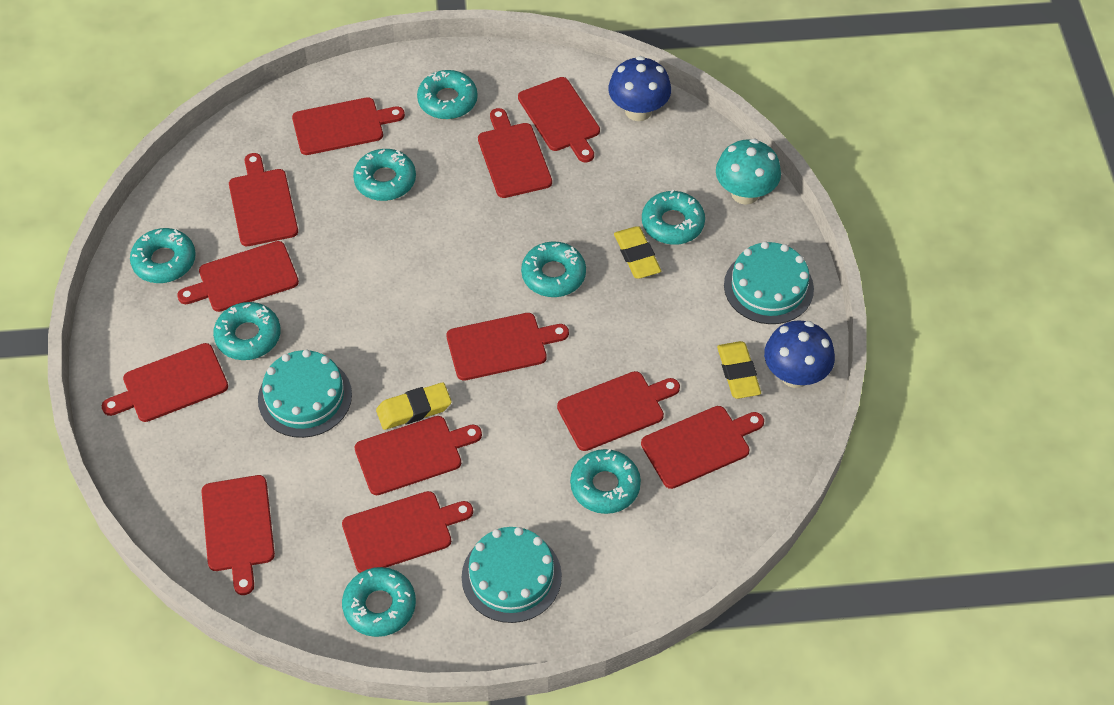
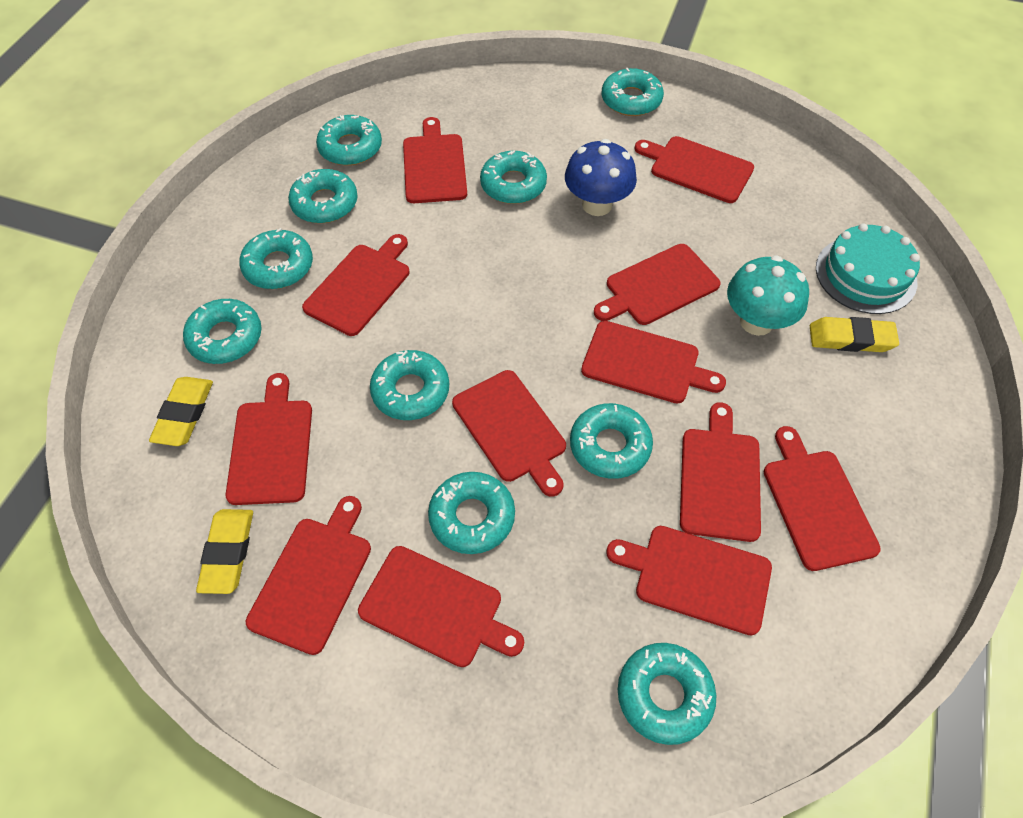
blue mushroom: [608,56,671,121] [764,320,835,388] = 2 -> [565,139,637,216] = 1
turquoise cake: [258,349,352,438] [462,527,562,623] [724,241,814,324] = 3 -> [816,223,920,314] = 1
turquoise donut: [130,228,196,283] [213,302,281,360] [342,567,416,637] [353,149,416,201] [417,70,478,119] [521,241,586,297] [570,449,641,514] [642,190,705,245] = 8 -> [183,299,262,364] [239,228,313,289] [288,169,358,223] [316,115,382,166] [370,350,449,420] [428,472,515,554] [480,151,547,204] [570,403,653,479] [602,68,664,116] [618,643,717,745] = 10

